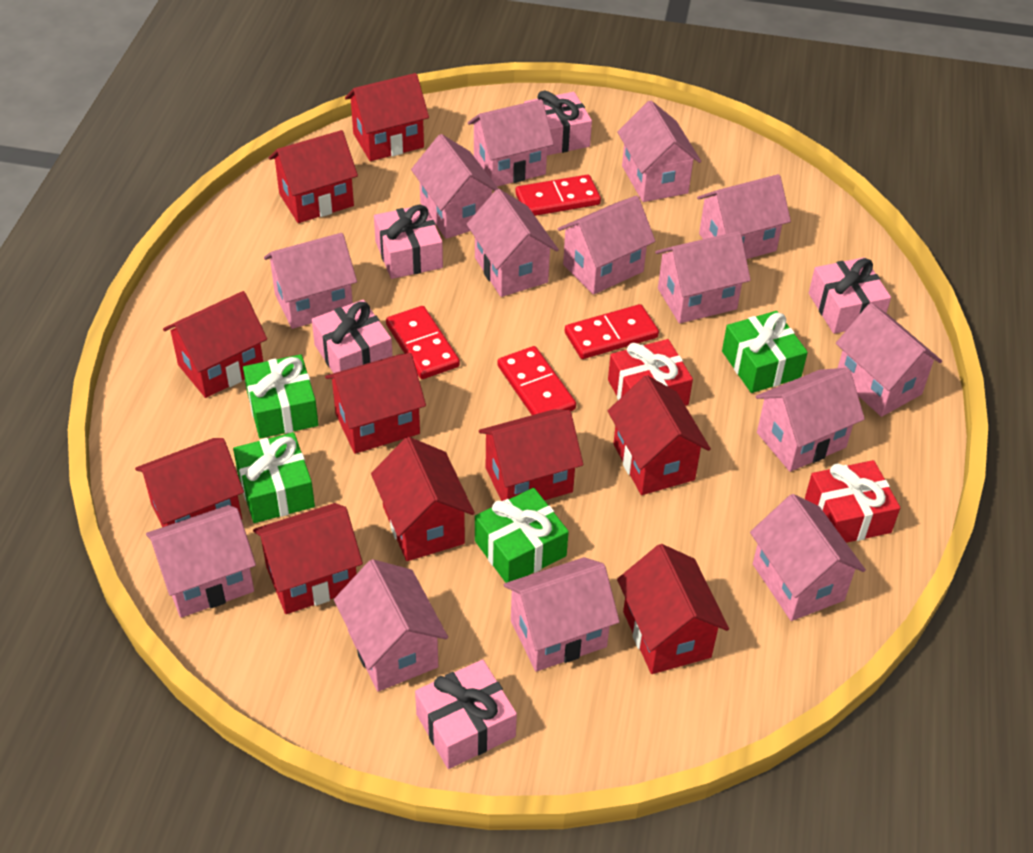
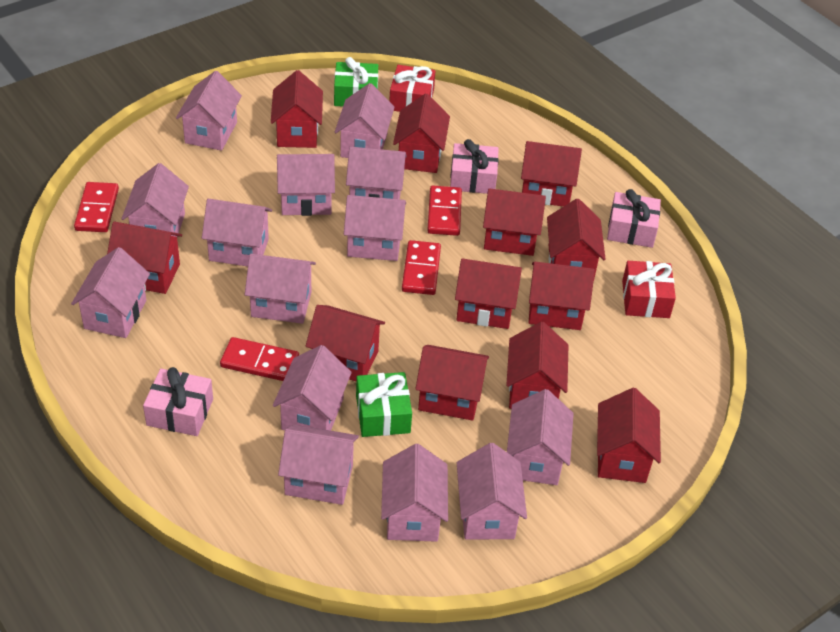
green gift: [233,432,315,523] [243,354,319,439] [475,488,569,583] [722,311,808,393] = 4 -> [334,57,378,106] [356,372,412,437] = 2
pink gift: [312,300,393,373] [374,204,443,279] [415,659,517,769] [524,91,592,155] [809,257,891,334] = 5 -> [143,367,213,436] [450,139,499,194] [607,189,661,248] = 3
red house: [135,438,244,527] [163,291,267,398] [253,503,363,614] [269,130,358,223] [325,353,426,454] [345,73,429,161] [371,437,474,561] [479,409,583,501] [608,375,711,495] [617,544,729,674] = 10 -> [107,222,182,294] [271,70,323,148] [306,305,385,381] [393,93,450,173] [415,345,489,421] [455,258,522,329] [483,188,546,256] [506,322,568,409] [521,141,582,207] [528,262,595,330] [547,199,605,278] [597,388,661,483] = 12

